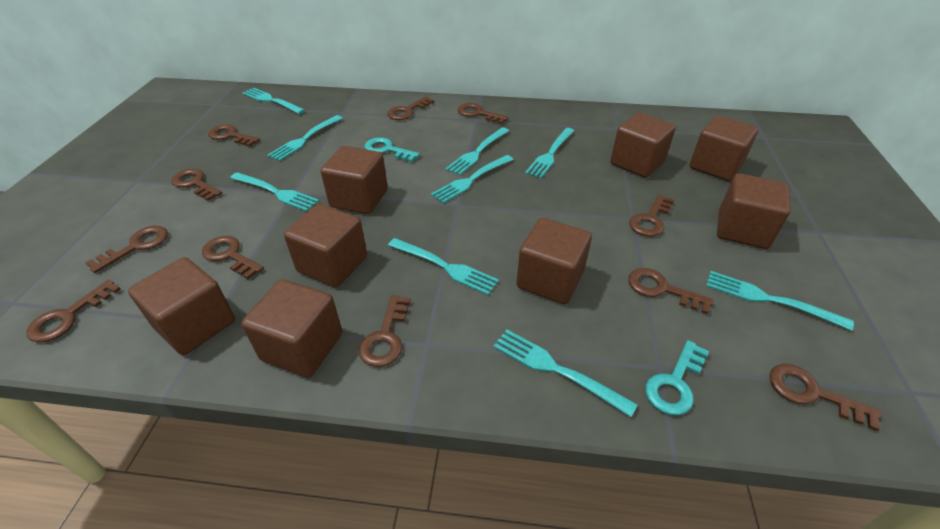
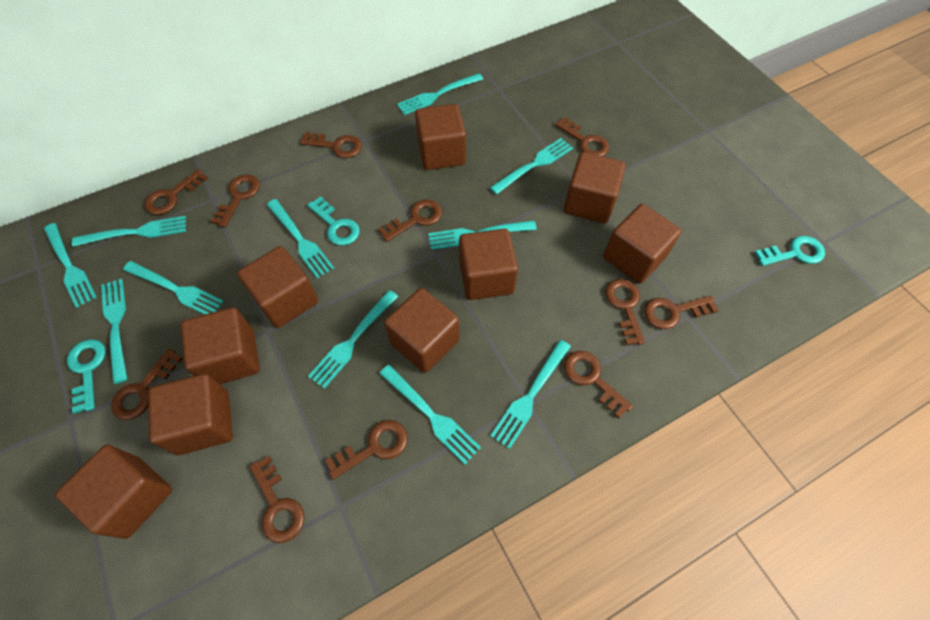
brown cube: [128,257,235,355] [241,279,342,378] [284,204,367,287] [321,146,388,214] [516,218,592,304] [610,112,676,178] [690,115,758,181] [717,173,791,249] = 8 -> [55,445,172,539] [148,374,233,455] [181,307,260,384] [237,246,318,328] [384,288,459,373] [415,104,466,170] [459,229,518,300] [564,152,626,223] [603,204,681,283] = 9
turquoise fork: [230,172,319,211] [242,88,305,114] [268,115,343,161] [388,238,499,295] [431,155,514,203] [445,127,509,176] [493,330,638,417] [525,128,574,178] [706,271,854,331] = 9 -> [44,223,97,308] [72,216,186,247] [101,279,128,384] [123,261,224,315] [267,199,334,279] [308,290,398,389] [379,365,481,464] [397,73,483,115] [428,220,537,250] [490,138,573,194] [490,340,571,449] = 11
turquoise key: [364,137,420,162] [645,340,709,415] = 2 -> [67,339,106,414] [307,196,360,246] [755,236,825,266] = 3

